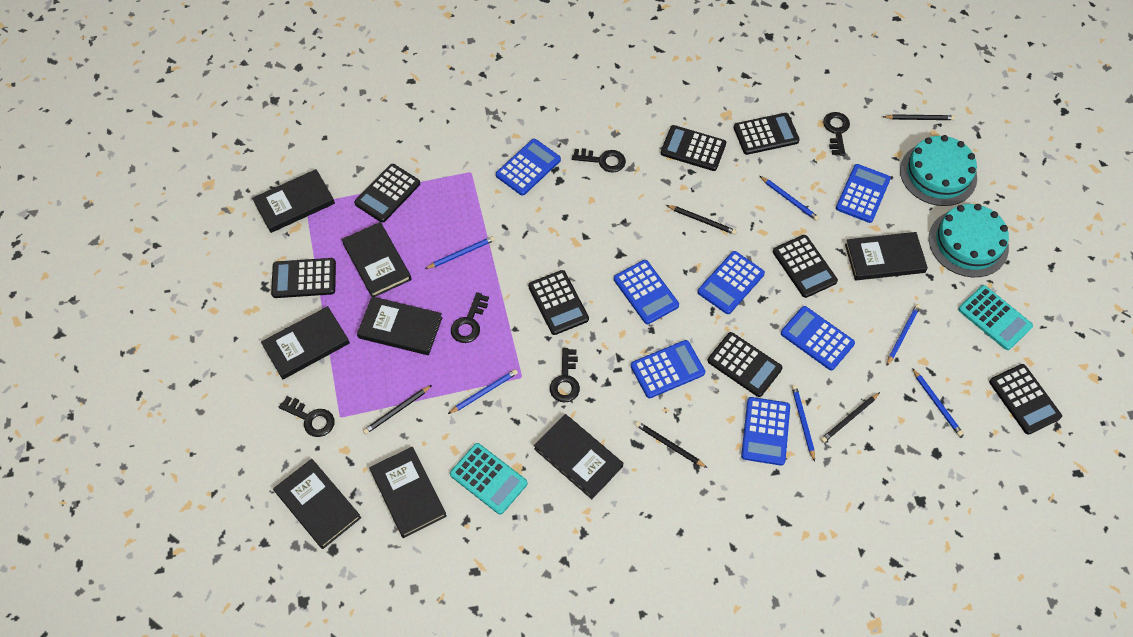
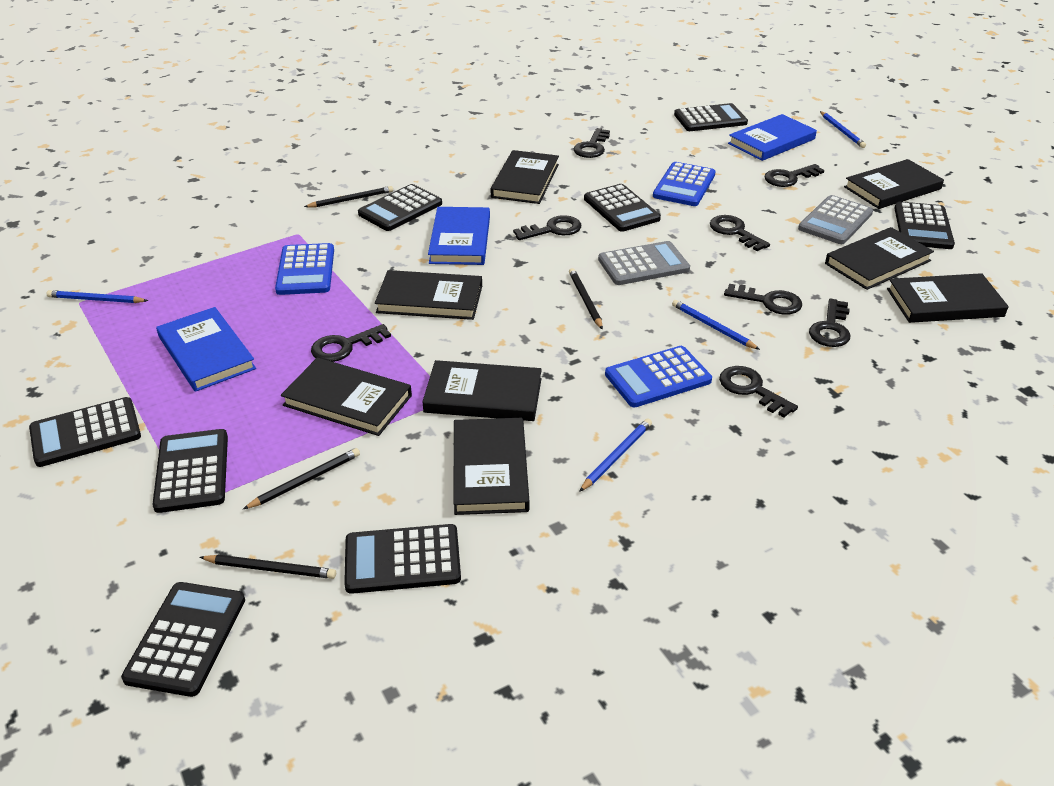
black key: [279,396,334,437] [451,292,489,343] [550,348,580,403] [572,148,626,172] [823,112,850,156] = 5 -> [311,324,391,362] [513,215,581,240] [574,128,610,158] [710,215,770,251] [719,366,798,417] [724,284,802,315] [764,164,824,187] [809,299,850,347] = 8
black pencil: [363,385,432,434] [635,421,707,468] [666,205,737,235] [821,392,880,443] [883,114,955,120] = 5 -> [199,555,336,579] [243,448,360,509] [304,186,393,207] [569,268,603,330] = 4
blue book: none = 0 -> [156,307,256,392] [428,207,490,265] [728,114,817,161] = 3
blue calculator: [496,139,561,196] [614,260,679,324] [631,340,705,398] [698,251,765,314] [741,397,790,466] [781,306,855,371] [836,164,891,223] = 7 -> [275,243,334,295] [605,346,712,407] [653,162,716,206] = 3
blue pencil: [425,236,495,269] [448,369,518,414] [760,176,819,221] [792,385,815,462] [887,304,921,366] [912,368,963,436] = 6 -> [47,290,148,303] [579,419,652,492] [672,300,760,350] [820,111,866,148] = 4
grey calculator: none = 0 -> [598,241,690,285] [798,195,873,244] = 2
turquoise cake: [900,135,977,206] [929,204,1009,277] = 2 -> none = 0
turquoise calculator: [450,443,527,515] [958,285,1033,350] = 2 -> none = 0

